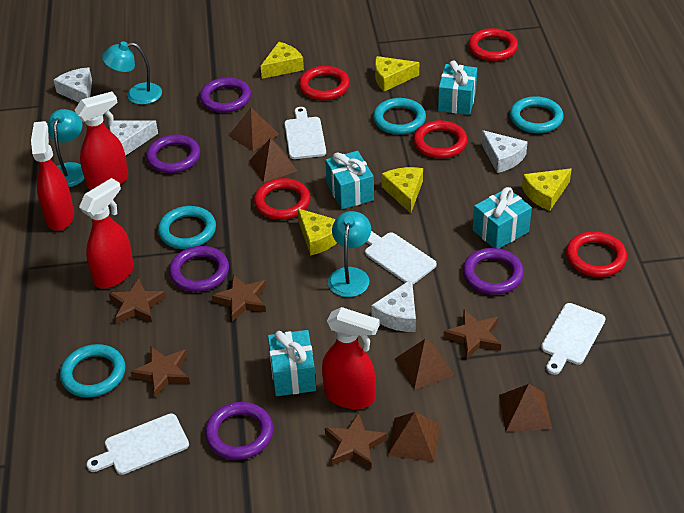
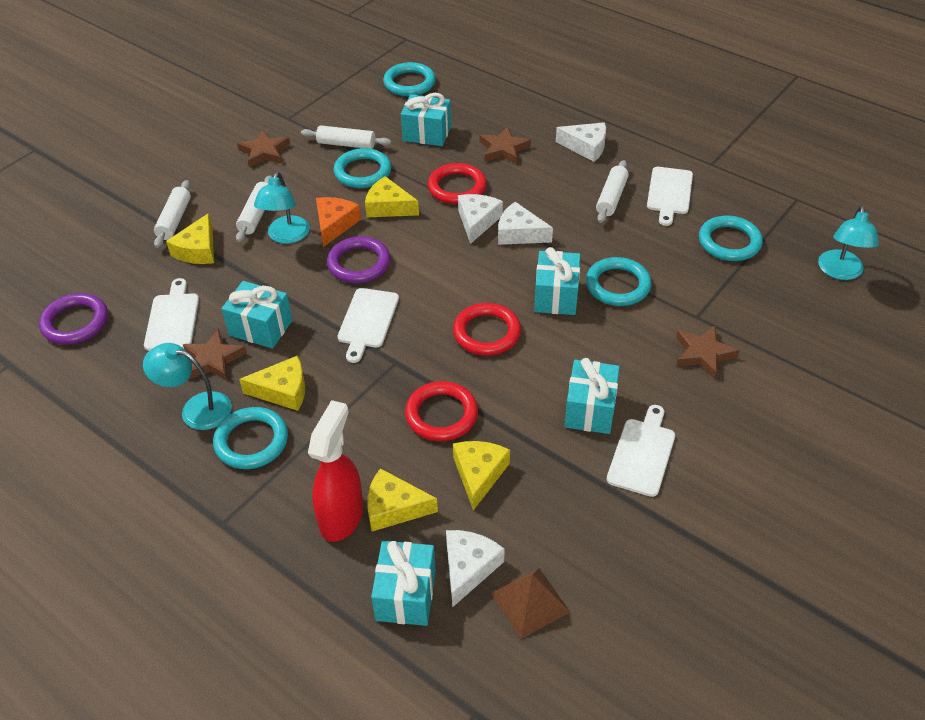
brown pyramid: [229,108,279,151] [249,138,297,183] [387,412,440,462] [395,339,454,390] [499,384,552,432] = 5 -> [491,568,570,639] = 1
brown star: [109,278,166,324] [131,347,190,398] [212,275,266,322] [325,413,387,469] [444,309,501,359] = 5 -> [183,329,247,381] [237,130,290,168] [480,126,531,164] [676,325,740,379] = 4
orange cheese: none = 0 -> [316,197,361,247] = 1
purple ring: [146,134,200,173] [169,246,229,292] [200,77,251,113] [205,402,273,460] [463,248,524,295] = 5 -> [39,293,108,345] [327,236,390,283] = 2
red ring: [254,178,311,220] [299,66,350,100] [413,120,468,159] [468,28,518,61] [566,231,627,277] = 5 -> [405,381,478,441] [428,163,487,204] [453,303,521,356] = 3
red spray bottle: [31,121,74,231] [74,92,128,190] [79,178,134,289] [322,307,379,409] = 4 -> [308,400,363,542] = 1
turquoise gift: [268,330,316,396] [325,151,374,209] [438,60,477,115] [473,187,532,248] = 4 -> [221,281,293,349] [371,541,436,626] [401,93,451,146] [534,247,580,315] [565,358,620,434] = 5
turquoise ring: [60,344,125,398] [158,206,216,249] [373,98,426,135] [510,96,563,133] = 4 -> [213,407,288,469] [333,148,391,188] [383,62,436,96] [586,257,651,306] [699,215,763,261] = 5
white rolling pin: none = 0 -> [154,180,191,248] [236,175,272,242] [301,125,391,149] [596,160,629,223] = 4

